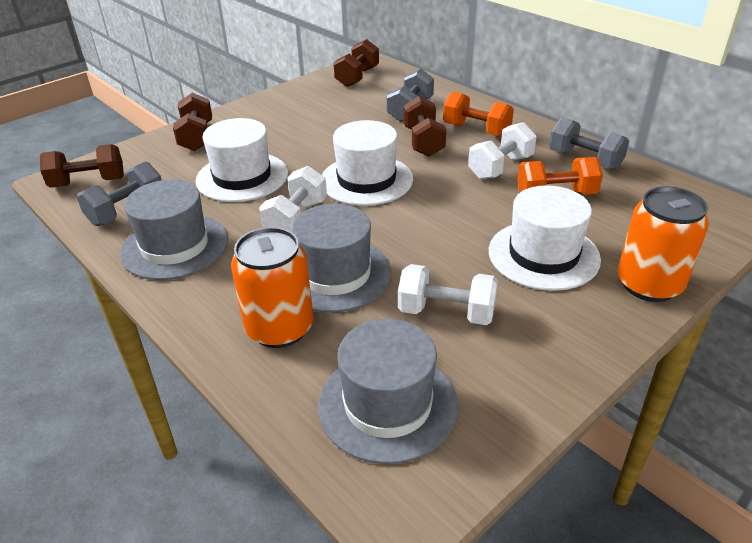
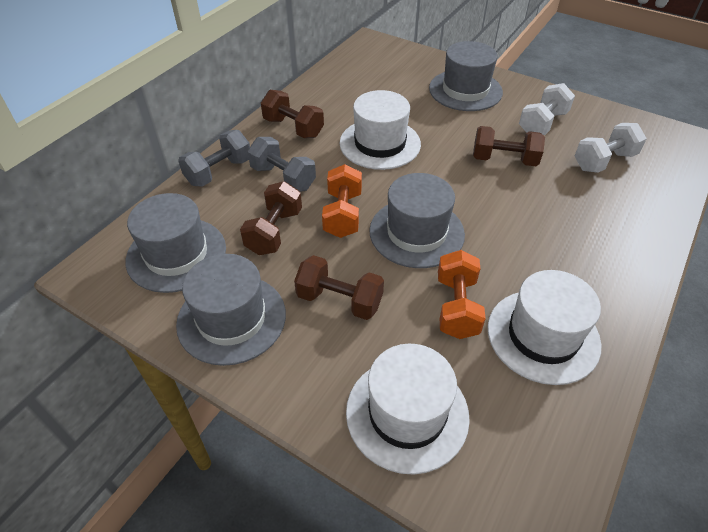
grey dumbbell: [77,161,162,226] [386,69,434,122] [549,117,629,170] = 3 -> [178,130,250,187] [248,137,316,192] = 2
grey hat: [120,179,228,280] [292,204,391,313] [318,319,458,464] = 3 -> [126,193,226,293] [176,254,286,366] [369,173,465,268] [429,41,503,111] = 4
orange can: [231,227,313,348] [618,186,709,302] = 2 -> none = 0
white dumbbell: [259,166,327,233] [398,264,498,325] [468,122,537,180] = 3 -> [519,83,575,135] [575,123,646,173] = 2

